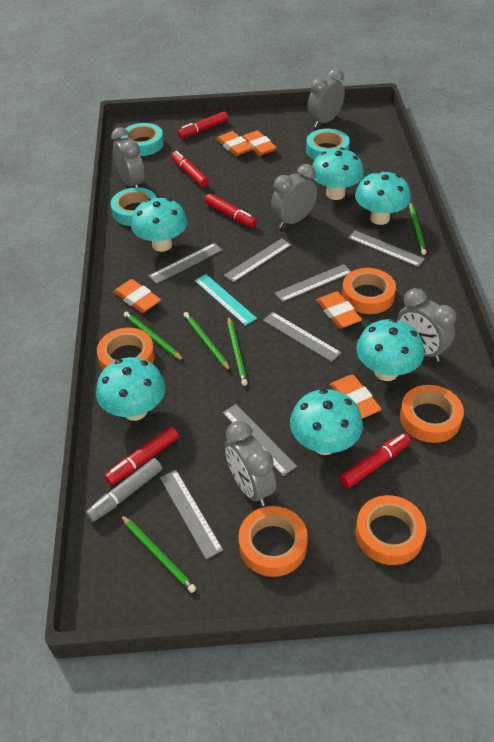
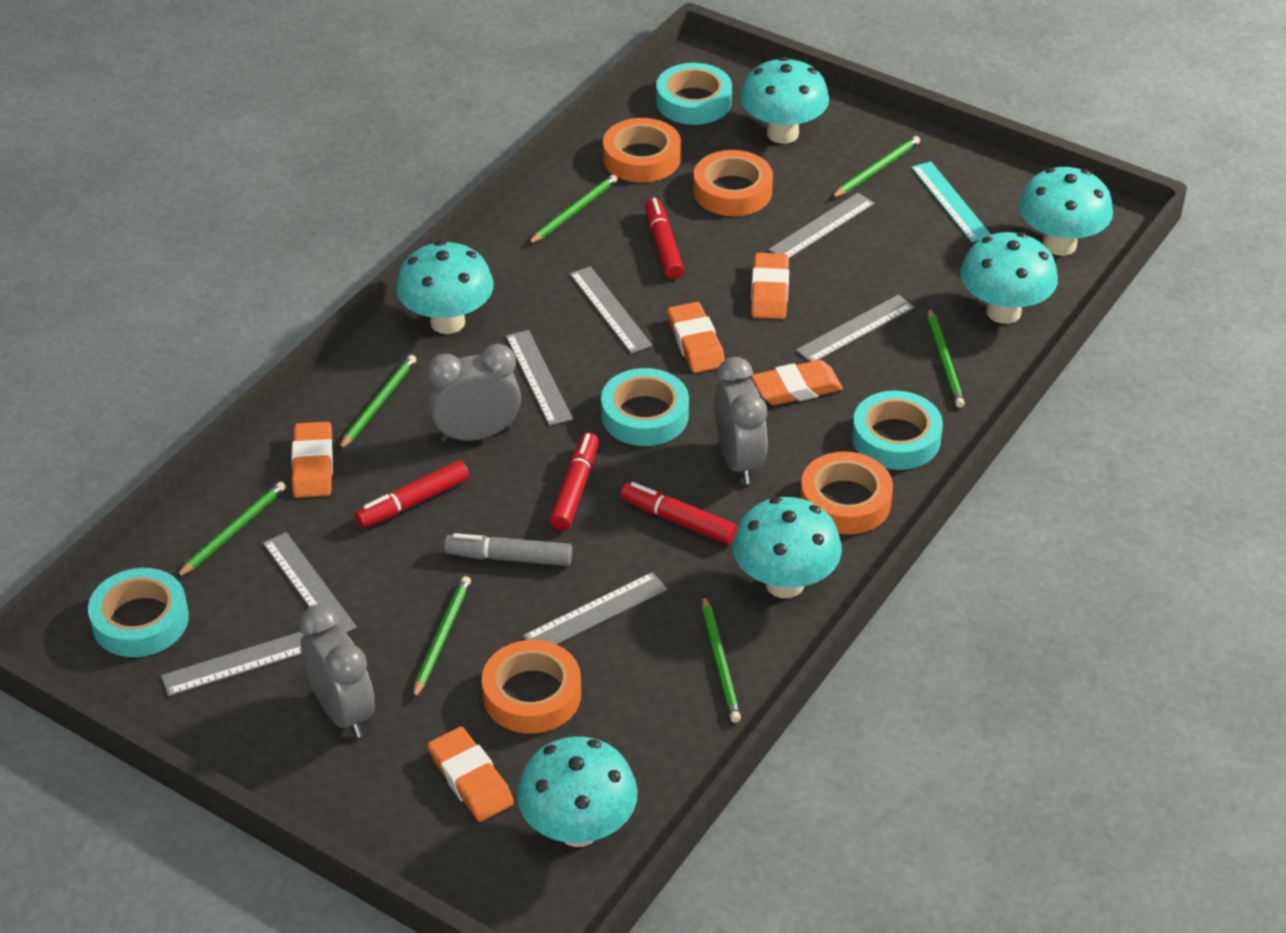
green pencil: [120,514,196,593] [124,312,184,361] [183,312,231,371] [228,316,248,386] [409,202,427,255] = 5 -> [176,481,286,578] [338,355,416,451] [413,576,471,699] [528,174,618,244] [702,595,741,723] [831,136,920,198] [928,307,965,408] = 7
grey clock: [111,127,144,188] [225,421,276,506] [271,164,317,228] [308,68,345,128] [397,288,456,362] = 5 -> [299,604,375,738] [427,344,521,442] [715,357,767,484] = 3
orange tape: [97,328,155,370] [239,506,308,577] [342,268,396,314] [355,495,426,565] [400,385,464,443] = 5 -> [482,640,581,734] [603,118,681,183] [693,150,773,216] [800,452,893,534] = 4
red marker: [104,426,179,485] [171,151,209,187] [177,112,228,138] [205,193,257,228] [339,433,411,488] = 5 -> [354,460,469,528] [549,433,599,530] [621,482,738,545] [645,198,684,279] = 4
turquoise tape: [111,187,157,226] [121,123,164,156] [306,129,350,160] = 3 -> [88,568,189,657] [601,368,689,446] [656,63,732,125] [852,391,943,470] = 4

